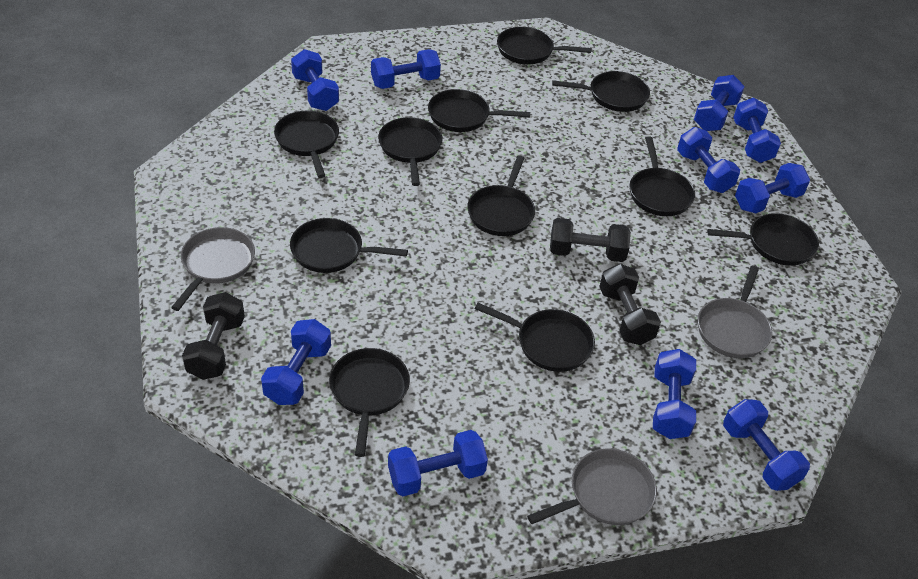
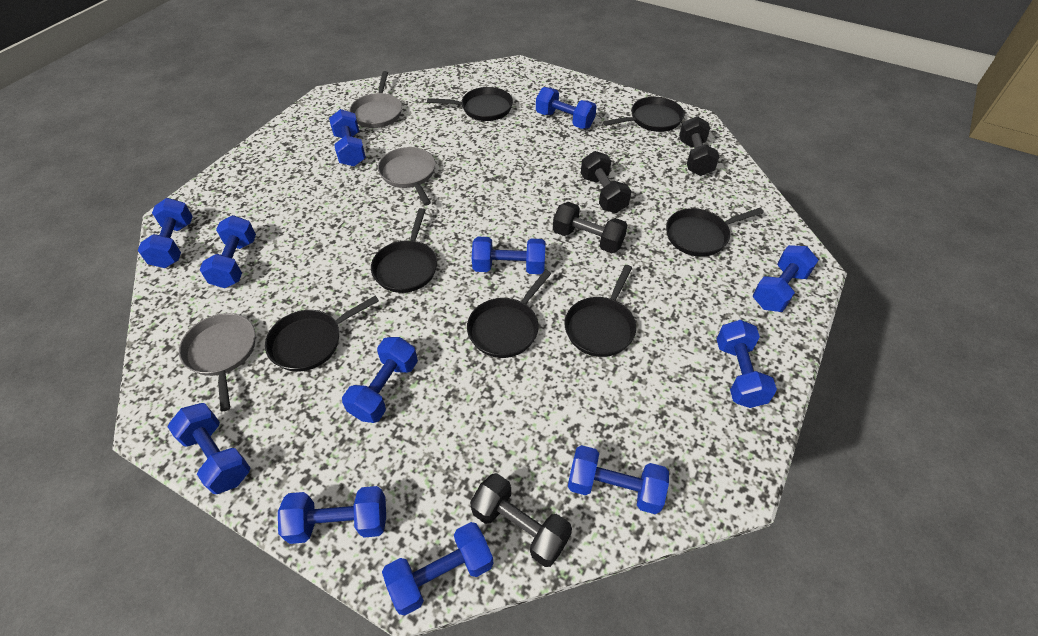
black dumbbell: [182,292,245,380] [550,218,631,262] [599,264,661,345] = 3 -> [470,473,572,567] [553,202,627,253] [581,151,632,213] [679,116,719,176] = 4
black pan: [274,111,339,178] [290,218,408,273] [329,348,410,457] [378,117,442,186] [428,89,530,132] [467,155,535,236] [475,303,595,372] [497,27,592,64] [552,71,650,112] [629,136,695,216] [707,213,819,266] = 11 -> [265,296,379,372] [371,208,437,293] [427,87,513,121] [467,270,551,358] [564,265,636,357] [603,97,684,132] [666,208,764,257] = 7
blue dumbbell: [261,319,331,405] [291,49,339,111] [371,49,441,89] [388,430,488,496] [653,349,696,439] [677,127,740,193] [694,75,745,131] [723,399,810,491] [733,98,781,163] [735,163,810,213] = 10 -> [138,198,193,268] [167,403,250,494] [199,215,256,288] [278,486,386,544] [329,109,366,166] [342,337,418,423] [382,522,494,615] [472,237,545,274] [536,87,597,129] [568,445,669,514] [717,320,777,408] [752,245,818,312] = 12

